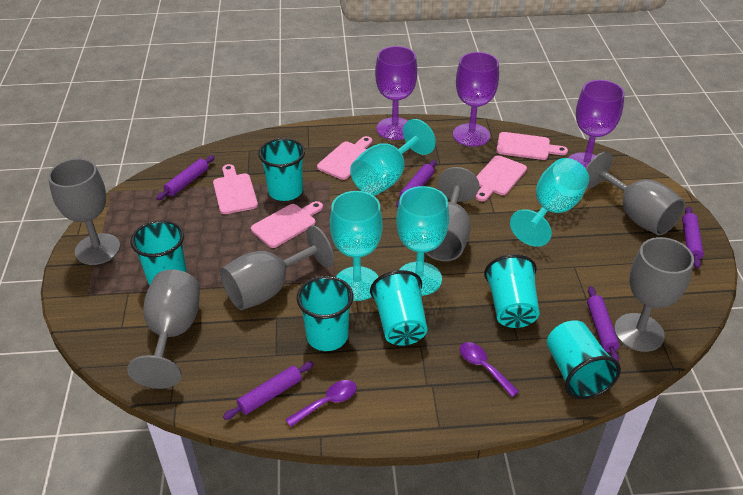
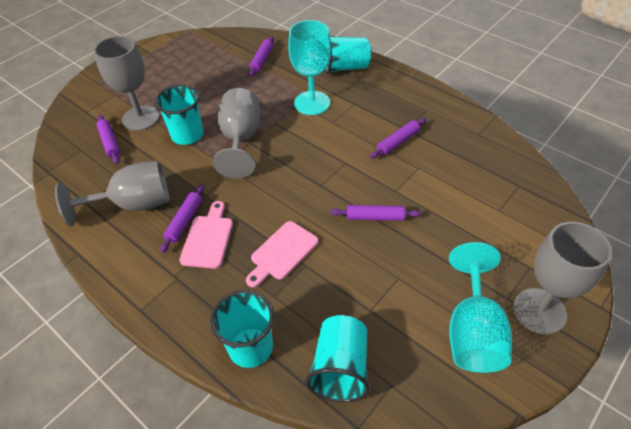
grey goblet: [48,158,120,265] [127,270,200,389] [220,225,334,310] [425,167,479,261] [586,152,685,235] [614,237,694,352] = 6 -> [55,161,169,226] [94,36,159,131] [213,88,260,179] [513,222,612,334] = 4
pink cutting board: [213,164,258,214] [251,201,323,248] [317,136,372,180] [475,155,527,201] [496,132,568,160] = 5 -> [179,201,233,269] [246,221,318,287] = 2
purple goblet: [375,46,418,140] [453,52,499,147] [568,80,625,168] = 3 -> none = 0
purple spoon: [285,380,357,427] [460,342,519,397] = 2 -> none = 0
turquoise cup: [130,220,187,285] [258,138,305,201] [297,276,353,351] [370,270,427,346] [484,254,540,328] [547,320,621,399] = 6 -> [155,85,204,145] [210,290,274,368] [306,315,370,402] [325,36,371,74] = 4
turquoise goblet: [330,191,383,301] [350,119,436,196] [396,186,449,296] [510,158,589,247] = 4 -> [288,20,331,115] [449,242,512,373] = 2

